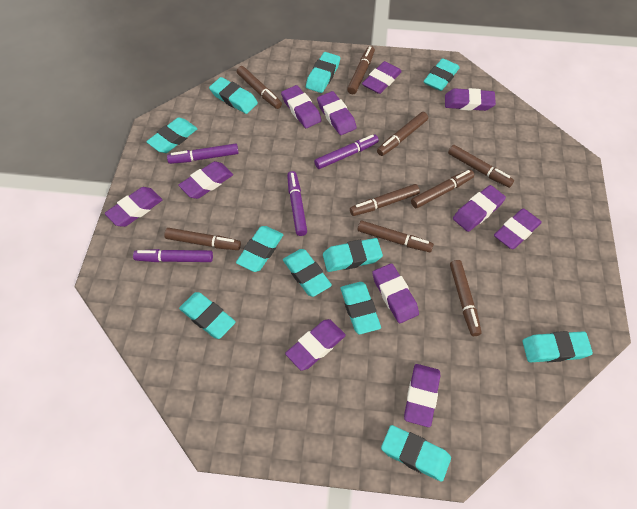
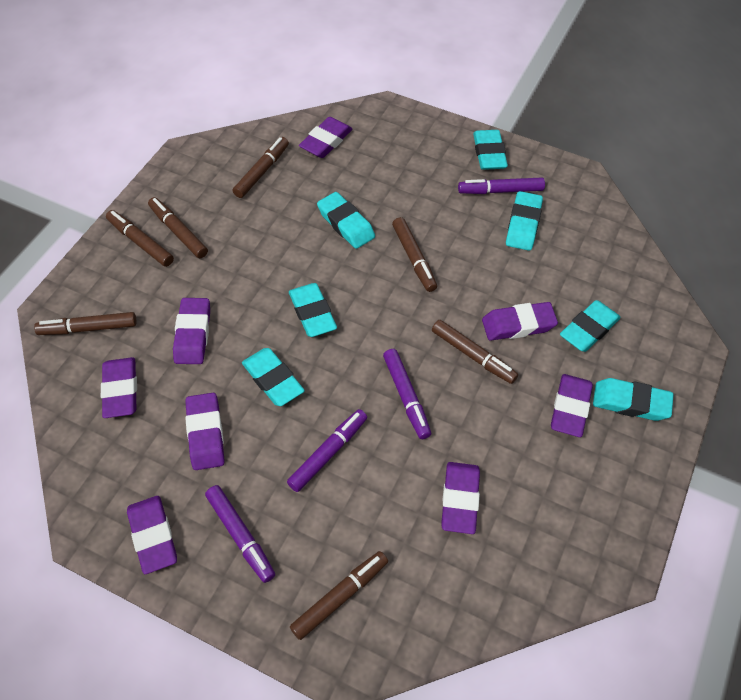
brown marker: [164,228,241,250] [237,66,282,109] [347,46,375,94] [350,184,420,216] [358,221,434,252] [377,112,428,156] [411,169,474,208] [448,145,514,188] [450,260,481,336] = 9 -> [34,312,136,335] [106,210,174,267] [148,197,208,259] [233,137,289,198] [290,551,388,640] [392,217,437,292] [432,320,518,384] = 7
purple eraser: [105,187,163,227] [178,161,233,199] [281,85,322,128] [285,319,346,371] [317,91,357,135] [362,61,402,94] [372,263,419,323] [404,364,440,427] [445,88,496,111] [453,185,506,232] [494,208,542,249] = 11 -> [101,357,137,418] [127,496,177,574] [173,298,210,364] [185,393,225,470] [299,117,352,158] [441,462,480,534] [482,302,558,341] [551,374,593,437] = 8
turquoise eraser: [146,117,198,153] [179,292,236,339] [209,77,258,114] [236,226,283,272] [283,249,332,297] [306,52,340,93] [323,238,383,272] [341,282,381,334] [381,425,451,482] [423,58,460,91] [522,331,593,362] = 11 -> [242,348,305,406] [289,283,337,337] [317,192,375,249] [473,130,508,170] [506,191,543,251] [560,300,621,352] [593,378,674,421] = 7

